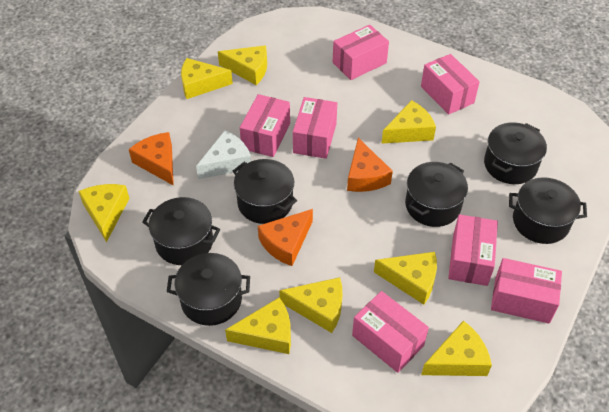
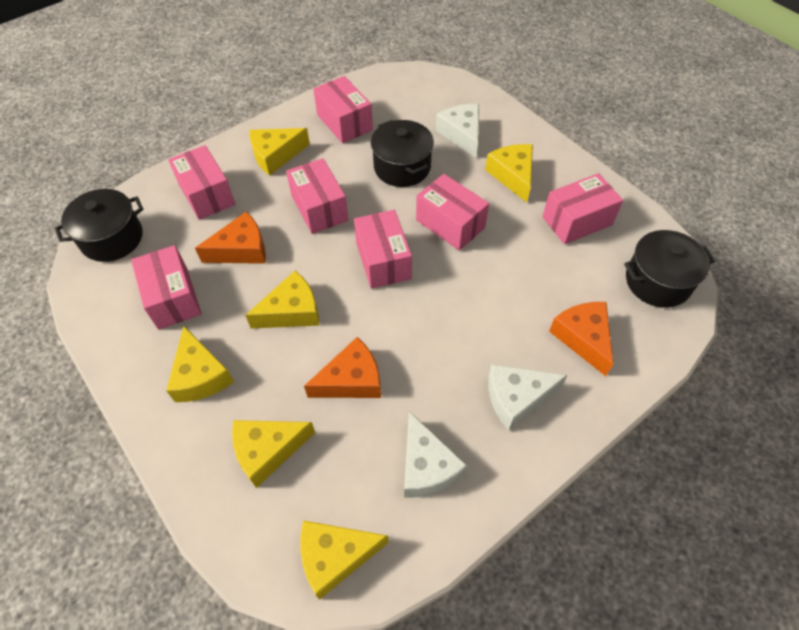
black pot: [142,197,220,265] [167,253,250,326] [233,159,297,224] [405,162,468,227] [484,122,547,184] [509,177,587,244] = 6 -> [55,189,144,262] [371,120,434,187] [624,230,715,308] = 3
white cheese: [196,130,251,179] = 1 -> [404,411,467,498] [436,104,479,158] [488,364,568,431] = 3
yellow cheese: [78,184,129,242] [181,58,233,99] [218,45,267,85] [225,297,291,354] [279,277,342,333] [374,252,437,305] [381,100,436,144] [421,320,492,376] = 8 -> [166,326,234,402] [232,420,315,488] [245,271,320,328] [249,128,310,176] [301,520,389,600] [485,144,533,203] = 6

